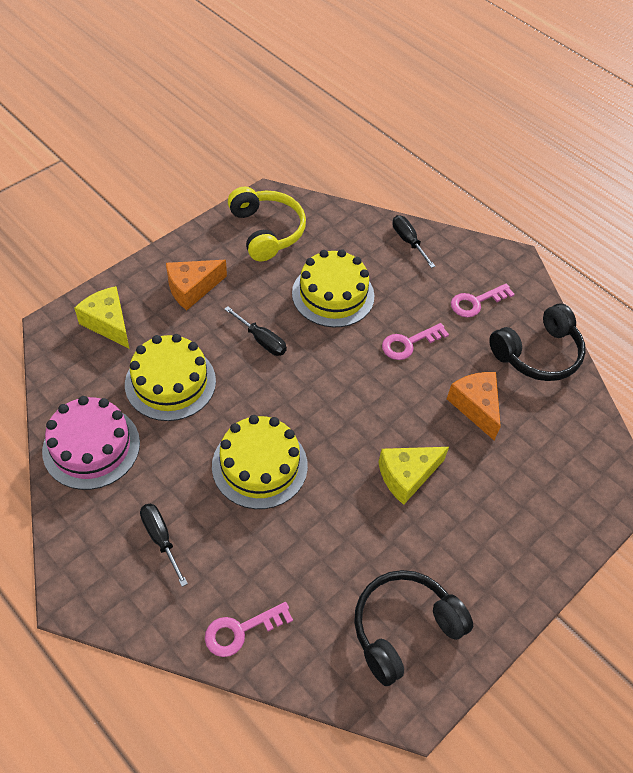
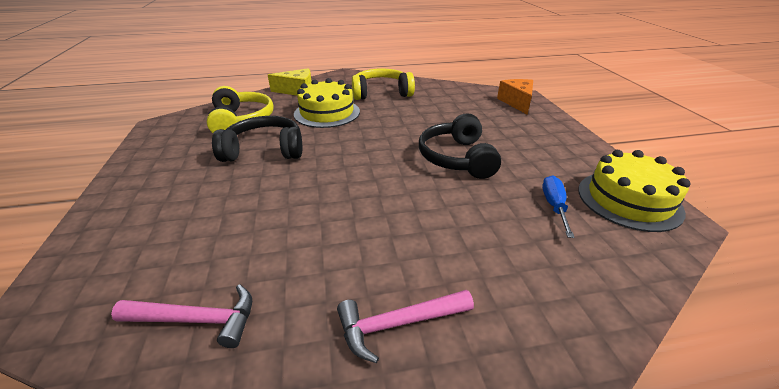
black screwdriver: [140,503,188,587] [224,306,287,356] [392,215,435,268] = 3 -> none = 0
blue screwdriver: none = 0 -> [542,176,575,238] = 1
orange cheese: [166,260,227,310] [447,372,501,440] = 2 -> [497,79,533,115] = 1
pink cake: [42,396,140,490] = 1 -> none = 0
pink hammer: none = 0 -> [111,284,252,348] [337,290,474,363] = 2
pink key: [205,602,293,657] [382,323,449,360] [451,283,515,317] = 3 -> none = 0
yellow cake: [125,334,216,421] [212,415,308,509] [292,249,374,327] = 3 -> [294,78,360,128] [578,150,690,232] = 2
yellow cheese: [74,286,129,349] [378,447,449,505] = 2 -> [268,68,312,96] = 1
yellow headphones: [228,187,306,262] = 1 -> [207,86,274,133] [352,68,415,100] = 2

